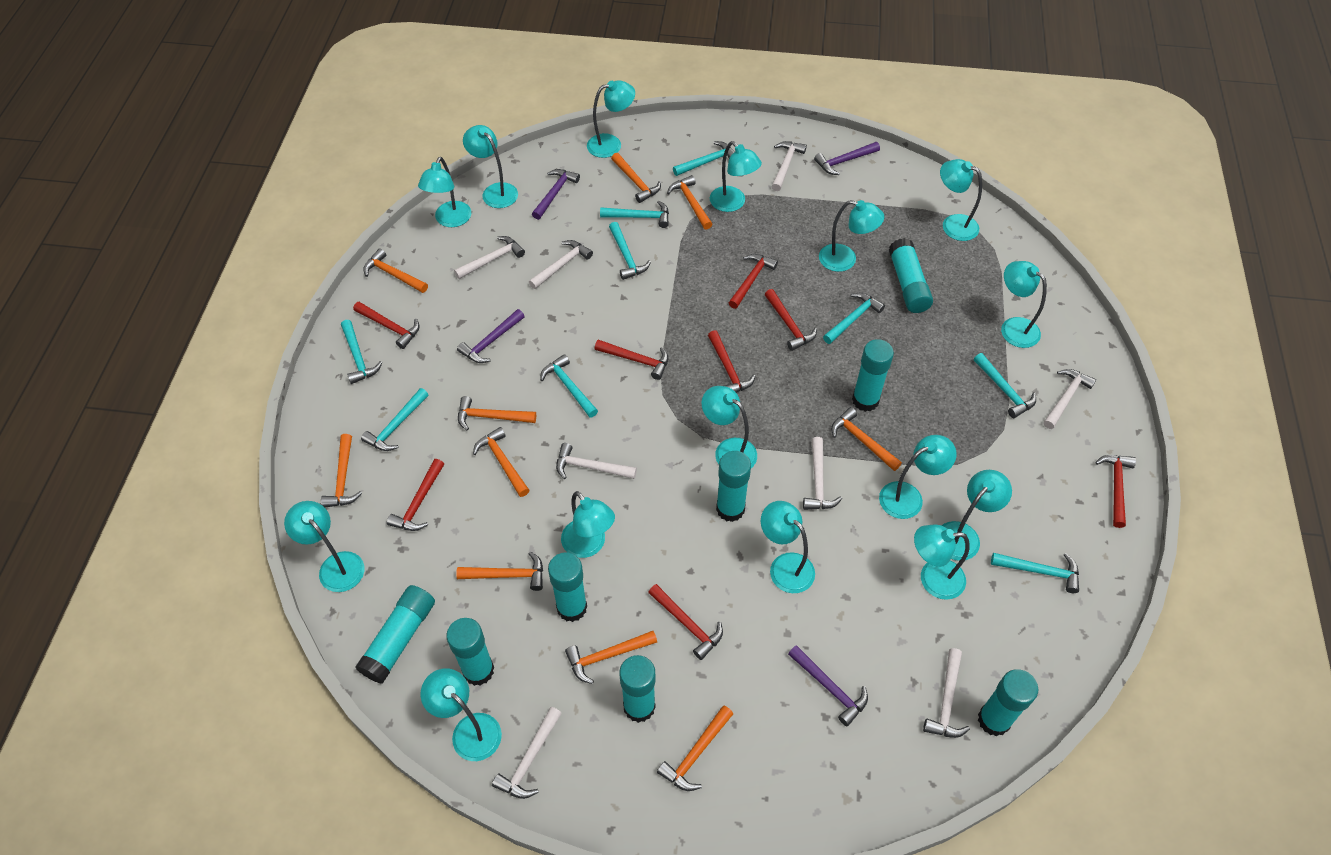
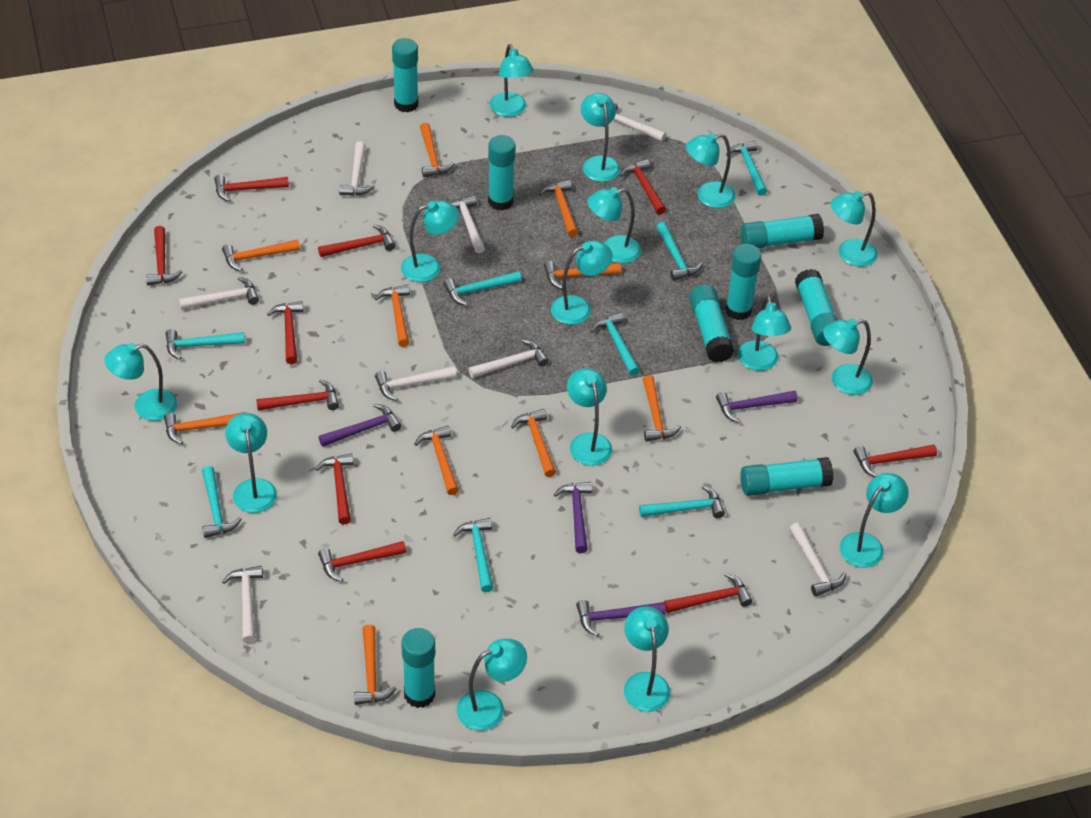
red hammer: [353,302,419,349] [387,459,444,531] [595,340,668,380] [648,584,723,660] [708,330,755,393] [729,254,778,309] [765,289,817,351] [1095,455,1136,528] = 8 -> [146,226,182,285] [214,175,289,202] [256,379,339,411] [267,301,304,364] [315,453,354,525] [318,225,395,257] [318,541,406,582] [620,159,666,215] [664,573,752,613] [854,445,937,477] = 10
turquoise hammer: [341,320,382,384] [361,388,429,451] [540,354,598,418] [600,200,669,228] [609,222,651,280] [673,141,735,176] [823,293,885,344] [974,353,1036,418] [991,553,1079,593] = 9 -> [166,329,245,359] [202,466,242,538] [443,271,521,305] [453,518,493,592] [591,313,640,376] [639,485,725,518] [656,222,703,281] [726,141,767,196] = 8

